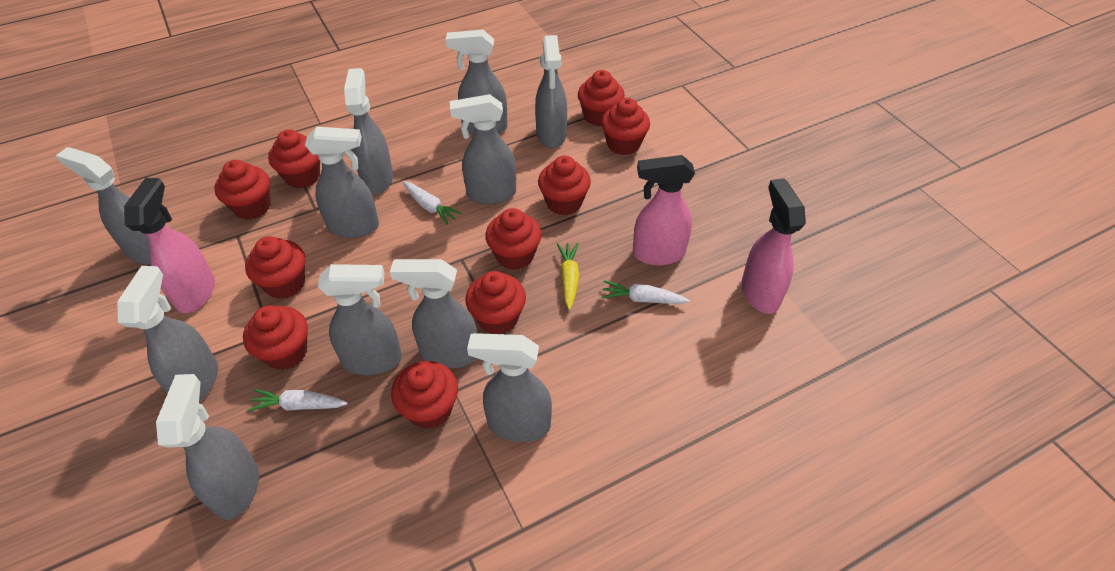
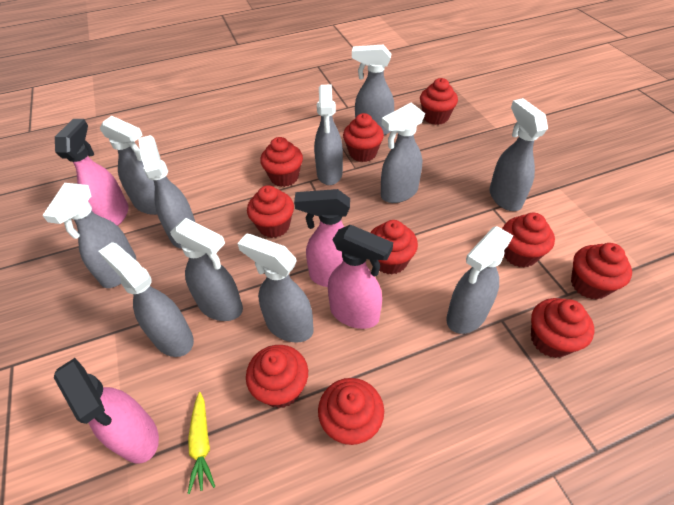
pink spray bottle: [124,178,215,313] [633,155,695,265] [741,178,806,314] = 3 -> [54,358,159,464] [55,119,128,226] [294,189,350,287] [328,224,393,329] = 4
white carrot: [247,389,347,412] [403,181,462,225] [601,280,690,304] = 3 -> none = 0

